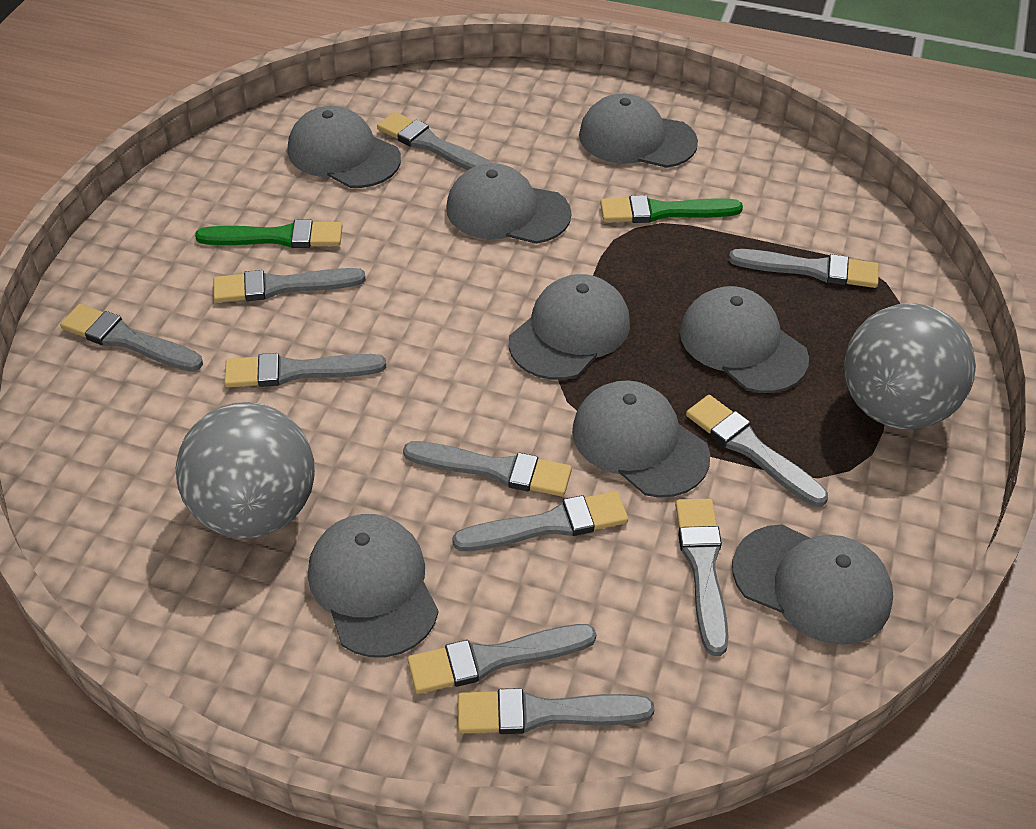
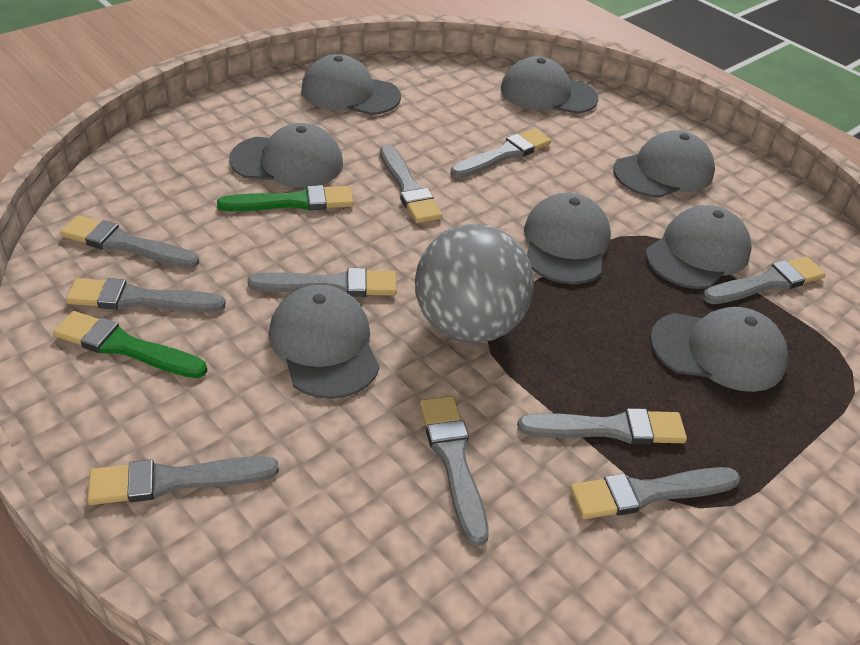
grey ball: [176,402,315,538] [844,303,976,429] = 2 -> [415,224,534,343] = 1
grey brush: [60,304,203,371] [213,268,366,303] [224,353,386,387] [377,112,491,170] [403,441,572,497] [408,624,597,694] [452,491,628,551] [458,688,655,734] [675,499,729,656] [686,395,828,507] [729,249,879,288] = 11 -> [60,215,200,268] [66,278,226,312] [87,456,279,505] [248,268,397,297] [380,144,442,223] [420,396,489,546] [450,129,551,178] [517,408,687,444] [570,467,740,519] [703,257,826,304] = 10

